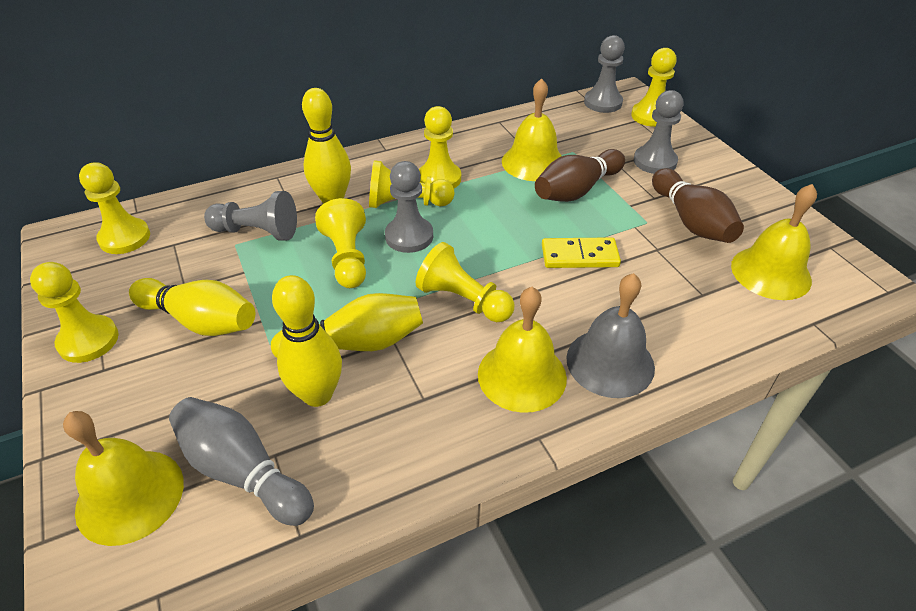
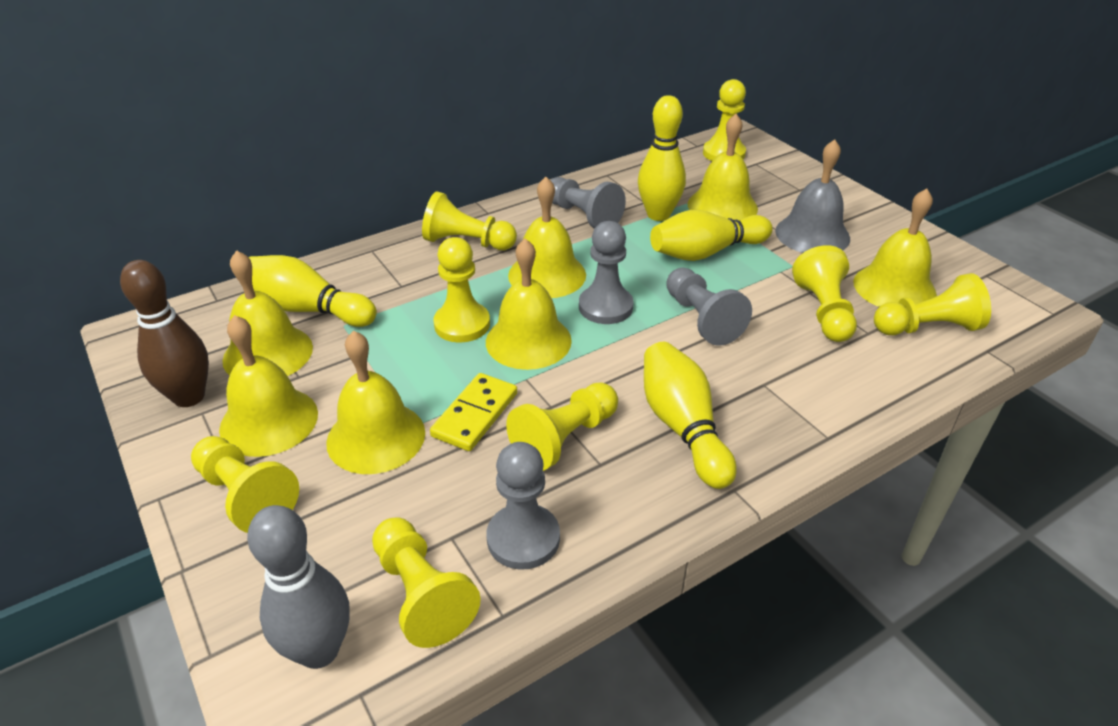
brown bowling pin: [535,149,625,202] [652,168,744,243] = 2 -> [120,260,209,407] = 1
yellow bell: [63,411,184,546] [478,287,567,413] [502,78,562,181] [731,184,817,300] = 4 -> [219,315,318,457] [223,250,313,376] [326,331,425,474] [486,239,572,370] [508,177,586,298] [688,114,758,220] [853,188,937,307] = 7
yellow pawn: [30,262,119,363] [79,162,150,254] [315,198,366,288] [369,160,454,208] [416,242,514,322] [419,106,461,188] [631,48,677,127] = 7 -> [191,436,299,533] [372,517,481,648] [422,191,517,250] [433,237,490,342] [506,382,618,471] [703,79,746,161] [792,245,857,342] [874,273,991,335] = 8

